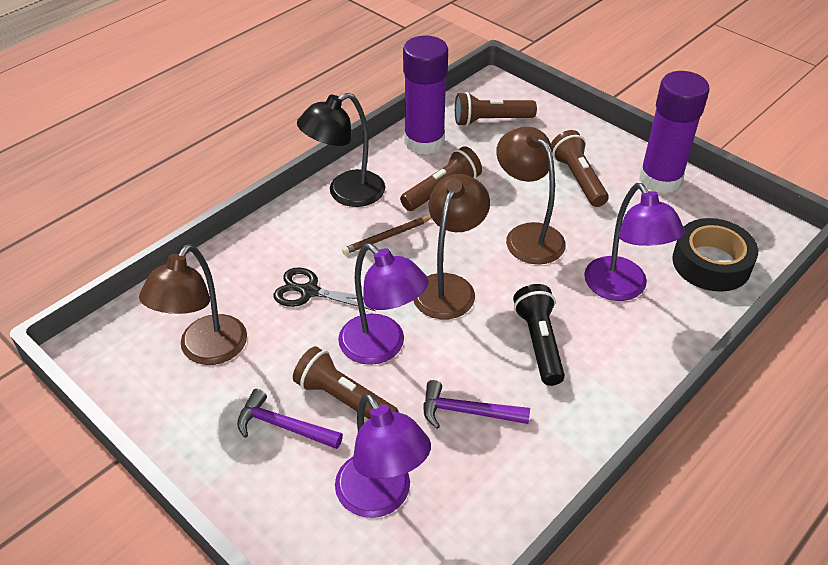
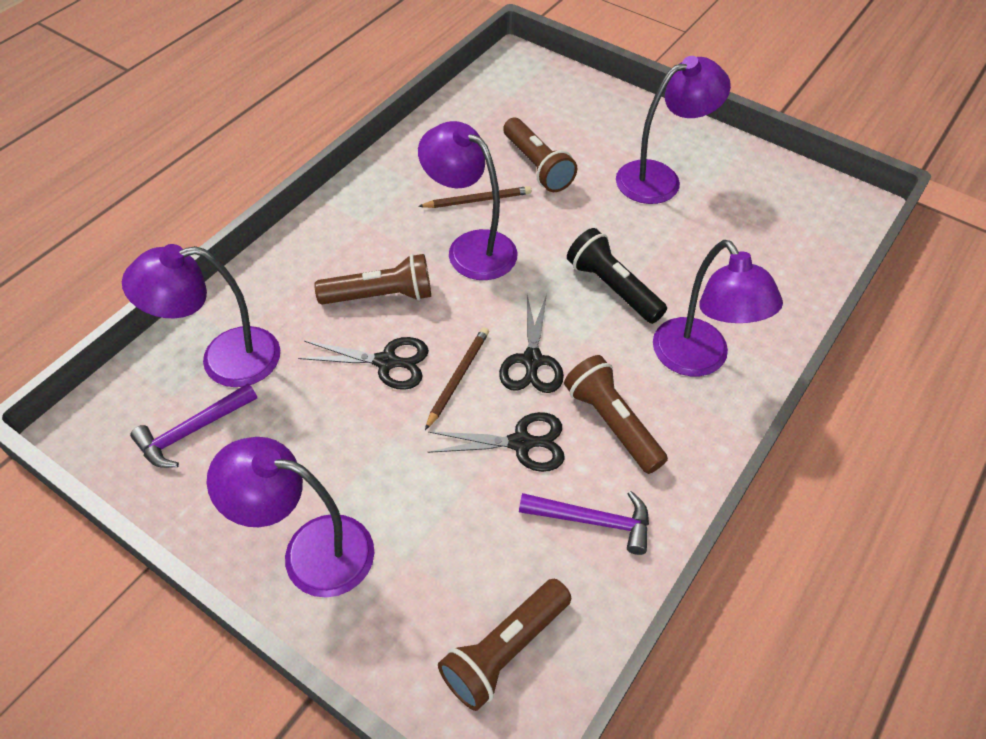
black lamp: [297,93,385,207] = 1 -> none = 0
black scissors: [274,267,375,311] = 1 -> [298,337,429,390] [428,412,565,472] [499,294,564,393] = 3
black tape: [672,218,758,292] = 1 -> none = 0
brown lamp: [139,244,247,365] [413,174,490,319] [496,127,566,265] = 3 -> none = 0
brown pencil: [342,216,432,255] = 1 -> [418,186,531,208] [425,327,489,430] = 2
purple glue stick: [403,36,448,155] [639,71,710,194] = 2 -> none = 0
purple lamp: [335,393,431,518] [338,243,428,365] [584,183,685,301] = 3 -> [122,244,280,387] [207,437,374,598] [418,121,517,280] [616,56,731,204] [653,240,783,376] = 5

